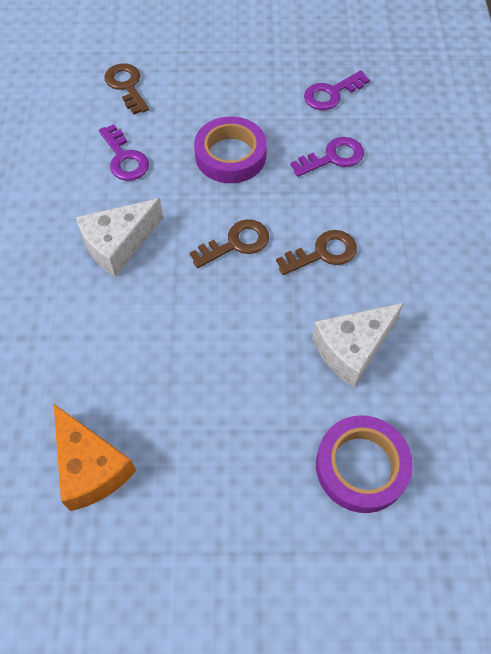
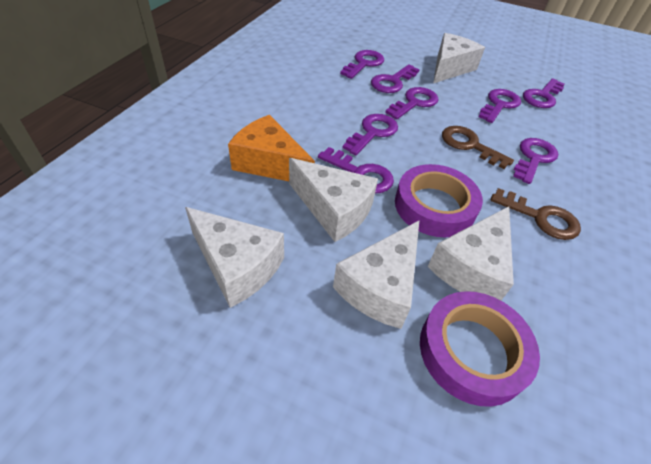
brown key: [104,63,149,114] [190,219,269,268] [276,230,357,275] = 3 -> [442,126,514,169] [490,188,581,240] = 2
purple key: [99,124,149,181] [291,137,364,177] [304,70,370,110] = 3 -> [318,147,394,193] [340,50,384,79] [343,114,398,155] [371,64,420,93] [385,87,439,120] [478,89,521,123] [513,138,558,184] [523,78,564,108] = 8
white cheese: [76,198,163,277] [312,303,404,387] = 2 -> [185,207,284,308] [289,158,378,242] [333,221,419,329] [428,206,514,300] [433,33,485,83] = 5

